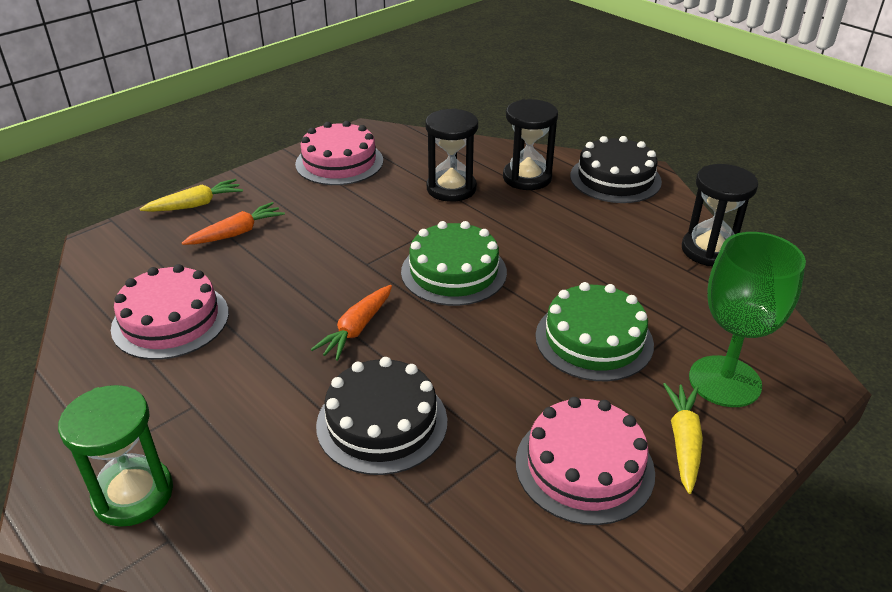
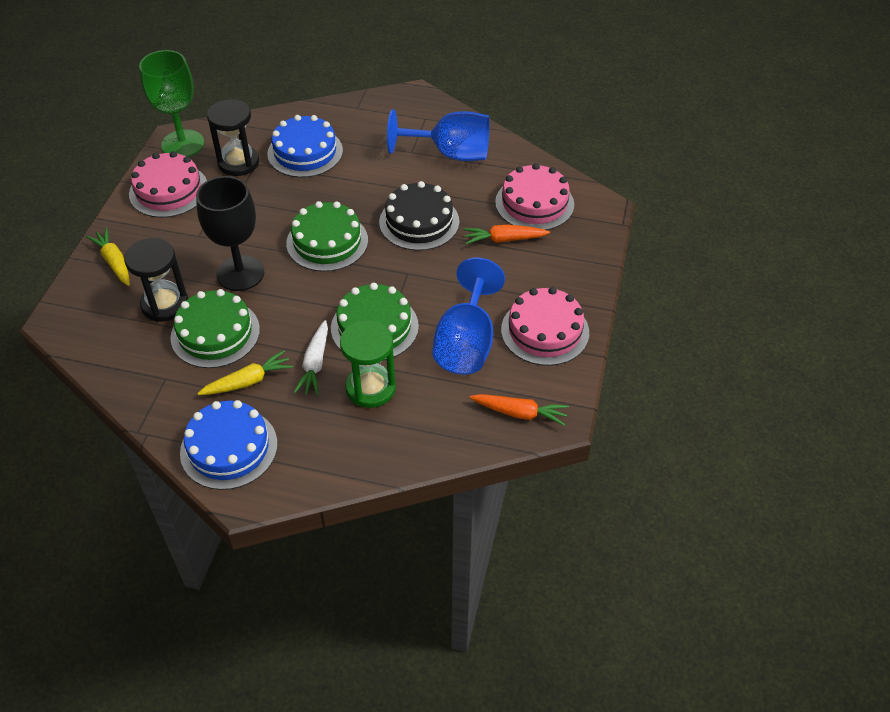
black cake: [316,357,447,475] [570,136,662,203] = 2 -> [379,181,459,251] = 1
black goblet: none = 0 -> [196,176,264,291] = 1
black hourglass: [425,108,478,202] [503,99,558,190] [682,164,758,266] = 3 -> [124,238,188,322] [207,99,259,176] = 2
blue cake: none = 0 -> [180,400,278,490] [267,115,343,178] = 2
blue goblet: none = 0 -> [387,109,490,161] [432,257,505,375] = 2
green cake: [401,221,507,306] [535,282,654,381] = 2 -> [171,289,260,368] [286,201,368,272] [331,283,419,360] = 3
white carrot: none = 0 -> [293,320,328,396] = 1

